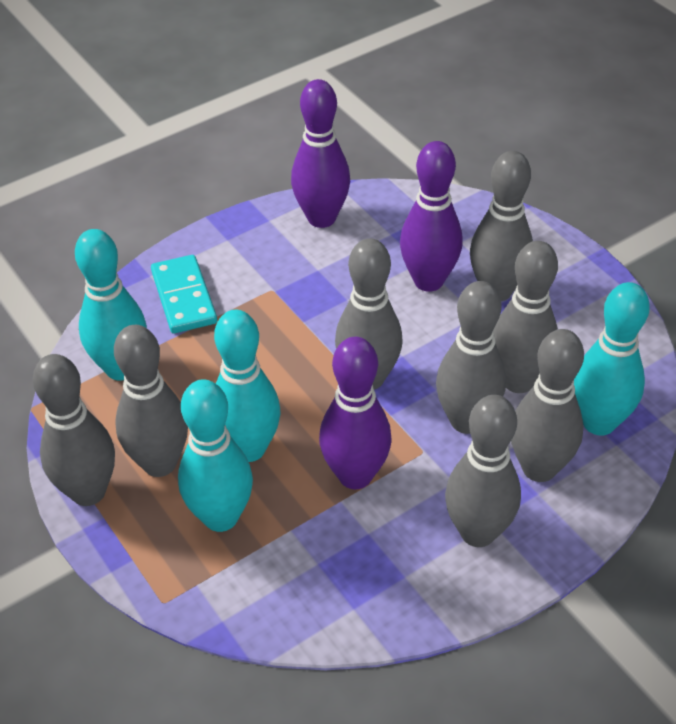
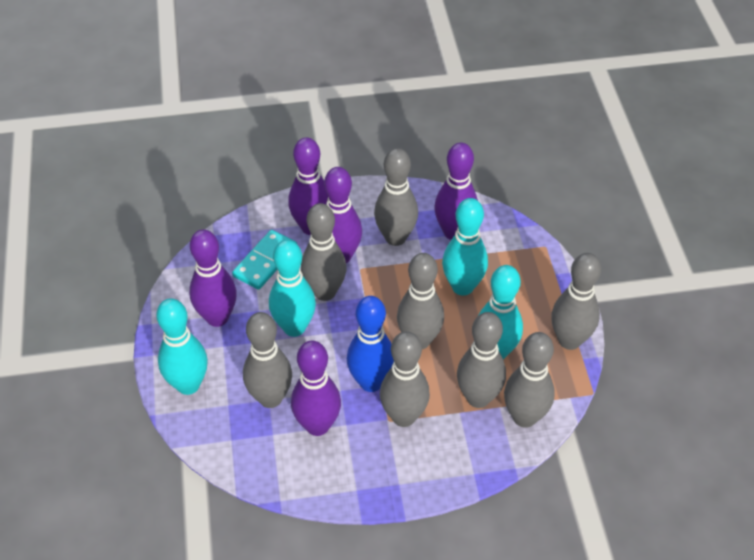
blue bowling pin: none = 0 -> [347,296,394,392] = 1
purple bowling pin: [291,79,350,228] [319,337,392,489] [400,141,463,292] = 3 -> [189,229,237,327] [288,137,328,235] [291,340,341,436] [324,167,362,263] [434,143,478,240] = 5

